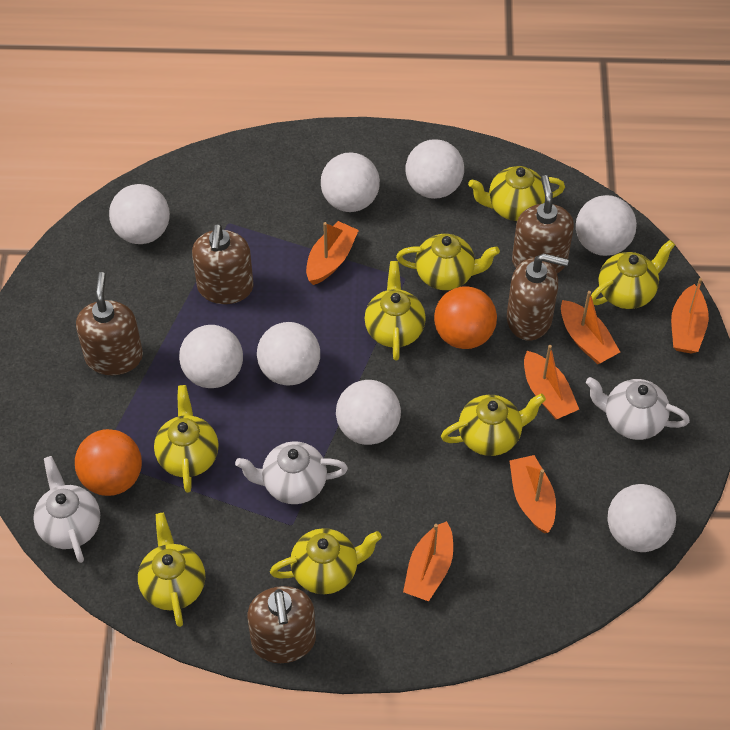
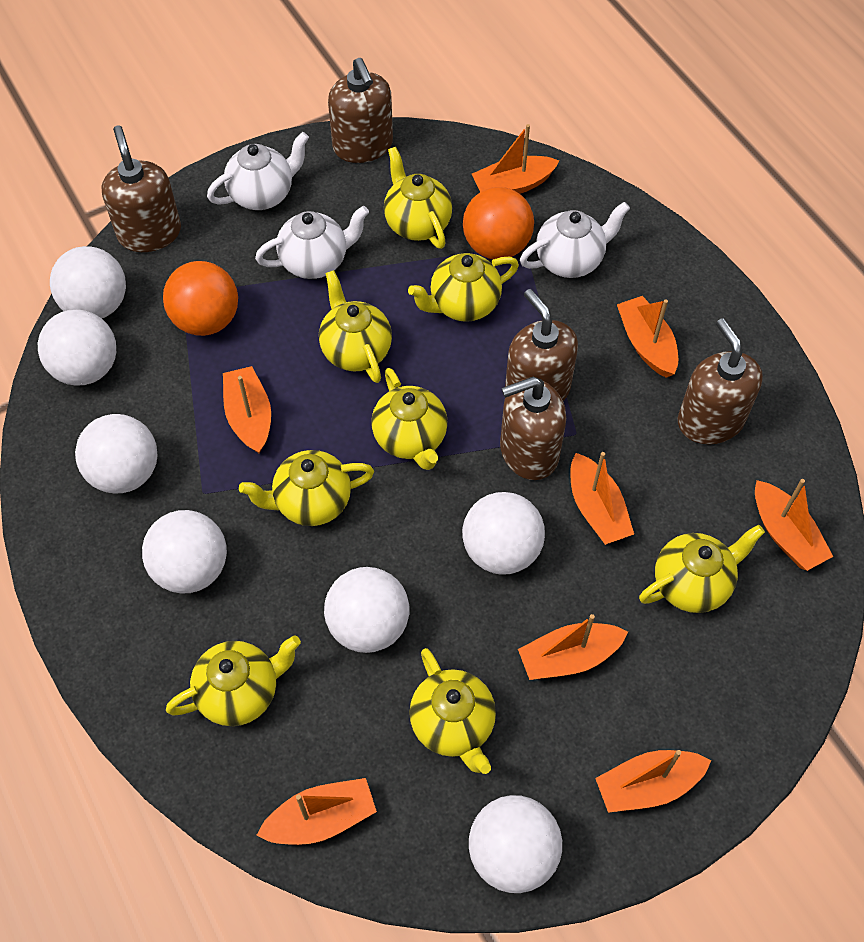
orange boat: [306,221,359,285] [403,521,453,601] [510,455,556,533] [524,345,579,419] [561,291,620,364] [671,278,709,353] = 6 -> [223,366,271,454] [256,778,377,845] [472,124,559,194] [518,614,628,680] [571,452,634,545] [595,750,711,813] [617,296,678,378] [755,479,833,571] = 8
white ball: [109,184,170,244] [179,325,243,388] [257,322,320,386] [321,152,380,212] [336,380,401,445] [405,139,464,199] [576,195,637,256] [607,484,676,552] = 8 -> [38,309,116,386] [50,246,126,318] [75,414,158,494] [142,510,227,594] [324,567,409,653] [462,492,545,575] [469,795,562,893] = 7

